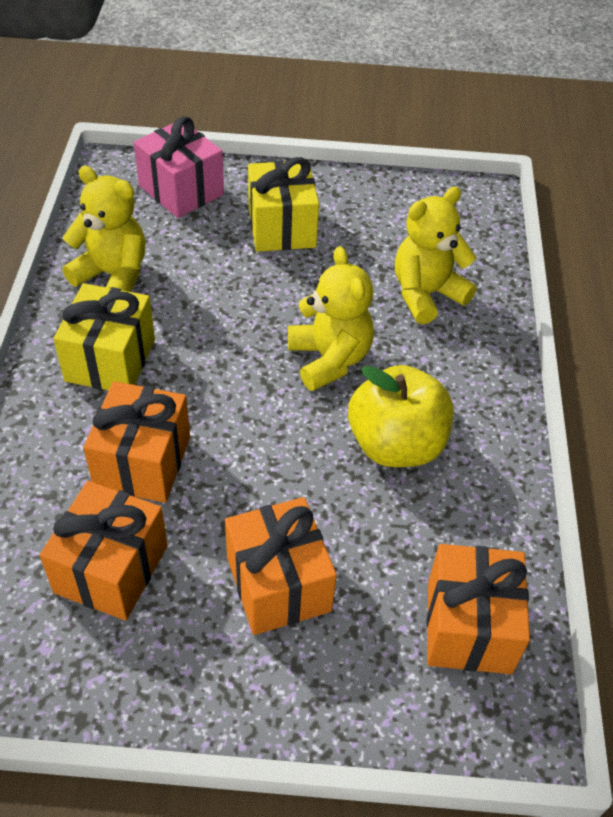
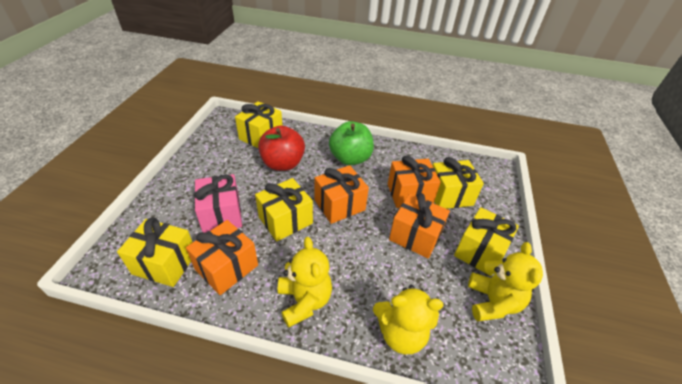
green apple: none = 0 -> [329,121,374,165] = 1
red apple: none = 0 -> [258,126,305,171] = 1
yellow apple: [348,365,453,467] = 1 -> none = 0
yellow gift: [53,283,155,390] [248,157,319,252] = 2 -> [117,217,193,287] [235,101,282,148] [255,178,313,241] [432,157,484,209] [454,207,519,276] = 5

